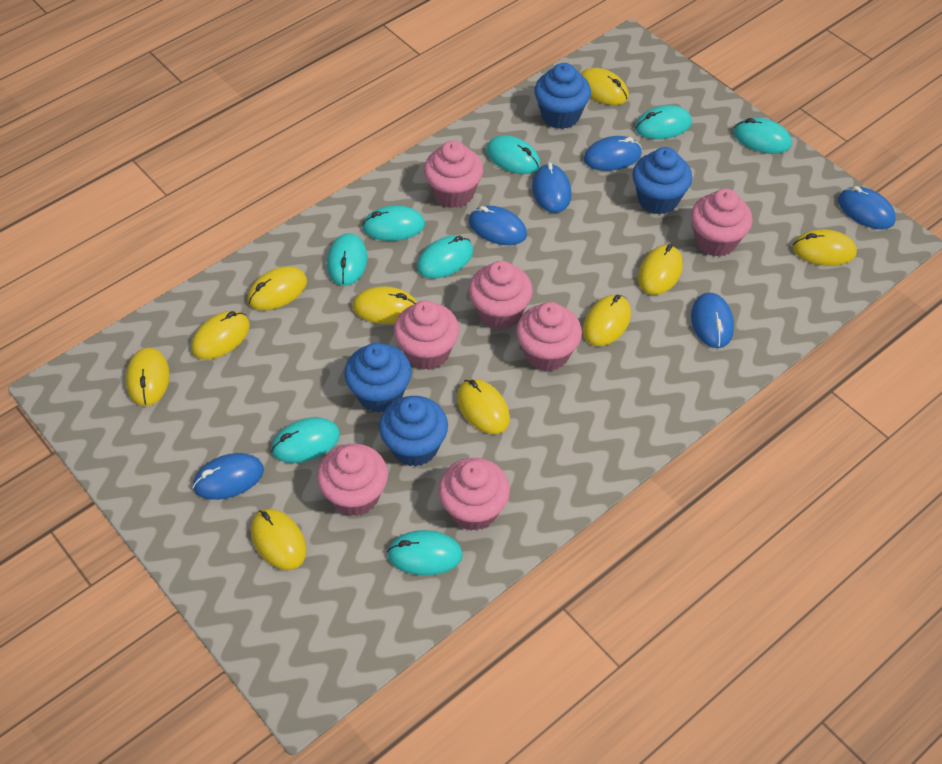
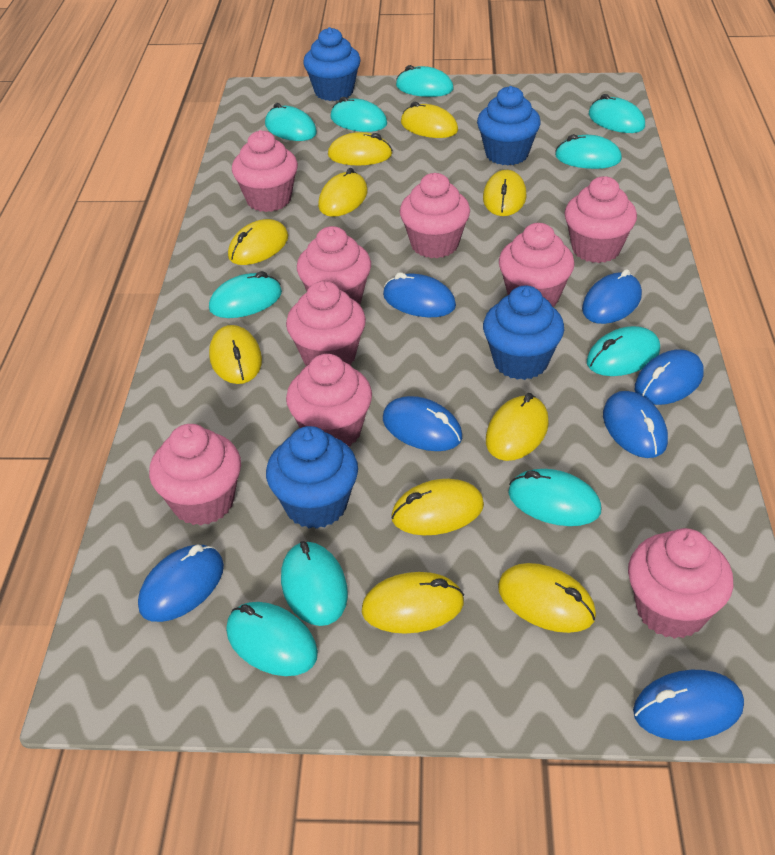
blue mouse: [193,453,264,500] [469,206,527,245] [532,163,571,213] [584,136,642,171] [691,292,734,348] [838,186,896,229] = 6 -> [138,545,224,622] [383,272,456,317] [383,396,462,451] [582,269,642,324] [603,391,668,458] [633,670,744,741] [635,349,704,405] = 7
pink cupcake: [317,444,388,516] [394,300,459,370] [424,141,483,208] [439,458,510,531] [469,261,533,330] [516,302,582,372] [691,189,752,257] = 7 -> [149,424,241,526] [232,130,298,212] [286,281,366,366] [286,354,372,446] [297,226,371,304] [400,173,470,258] [499,223,575,307] [564,176,637,263] [628,528,733,639] = 9
turquoise mouse: [271,418,340,463] [327,233,367,286] [362,205,425,241] [387,530,463,576] [417,236,473,279] [486,135,540,174] [635,105,692,139] [733,118,792,154] = 8 -> [209,271,282,318] [226,602,318,676] [265,103,317,141] [281,541,348,626] [331,97,387,132] [396,65,454,97] [508,469,601,526] [555,134,622,169] [587,326,660,376] [589,94,645,133] = 10

